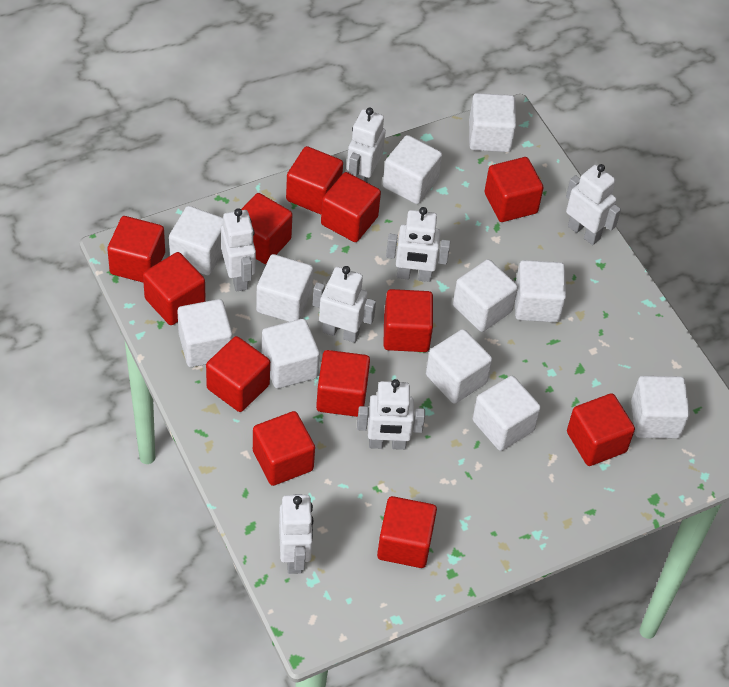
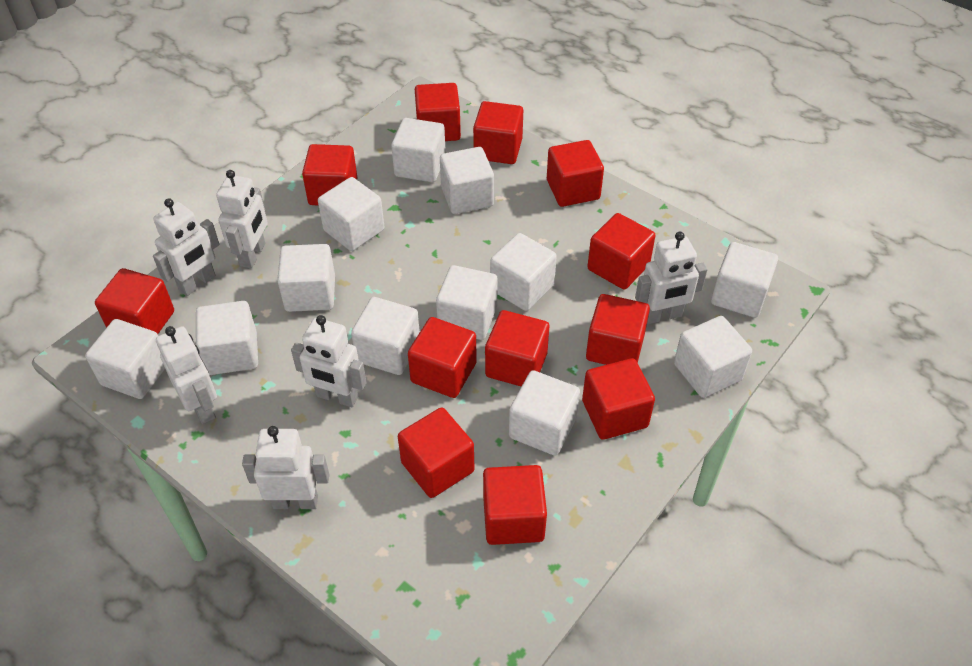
white cube: [169,206,223,275] [178,299,232,367] [256,254,313,322] [262,319,320,388] [383,135,442,204] [426,329,492,404] [453,259,518,332] [469,93,516,152] [473,376,541,451] [515,260,566,322] [631,376,690,439] = 11 -> [85,319,165,399] [196,301,258,375] [277,244,335,312] [318,177,384,251] [351,297,420,375] [391,118,446,182] [436,265,498,340] [440,147,494,214] [490,233,557,311] [509,371,580,456] [674,316,752,398] [711,242,778,318] = 12
white robot: [221,208,256,292] [279,494,313,574] [313,266,376,343] [347,107,386,182] [357,379,425,450] [386,207,450,282] [566,164,621,245] = 7 -> [153,198,219,296] [156,326,217,424] [216,170,268,268] [242,426,329,509] [291,315,367,407] [635,232,708,324] = 6

